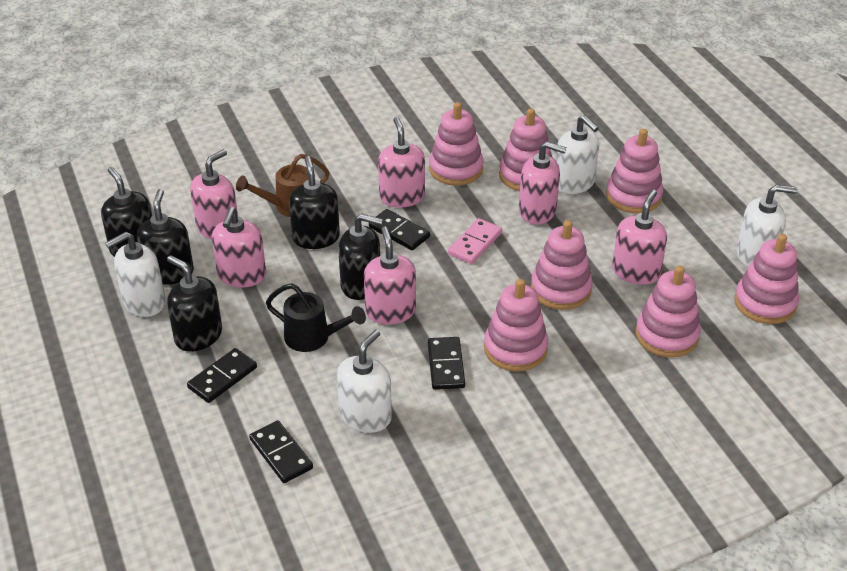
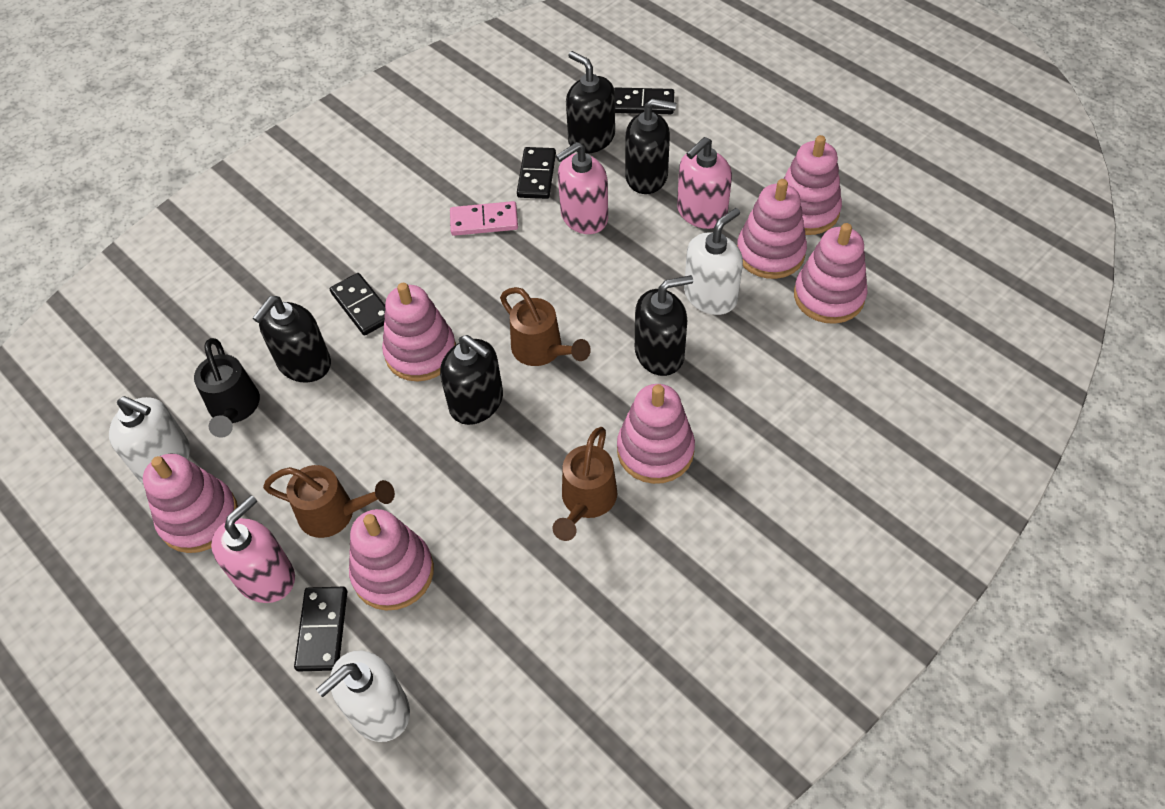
brown watering can: [236,154,330,217] = 1 -> [263,465,395,538] [500,287,591,366] [553,427,617,541] = 3
pink soap dispenser: [190,149,238,240] [212,207,266,288] [364,227,416,325] [378,117,425,208] [519,142,567,225] [612,190,667,285] = 6 -> [211,495,295,603] [556,142,608,234] [677,137,732,229] = 3
white soap dispenser: [105,232,165,317] [337,330,392,433] [555,115,599,194] [736,185,797,267] = 4 -> [109,396,190,483] [316,650,410,742] [684,208,743,315] = 3

